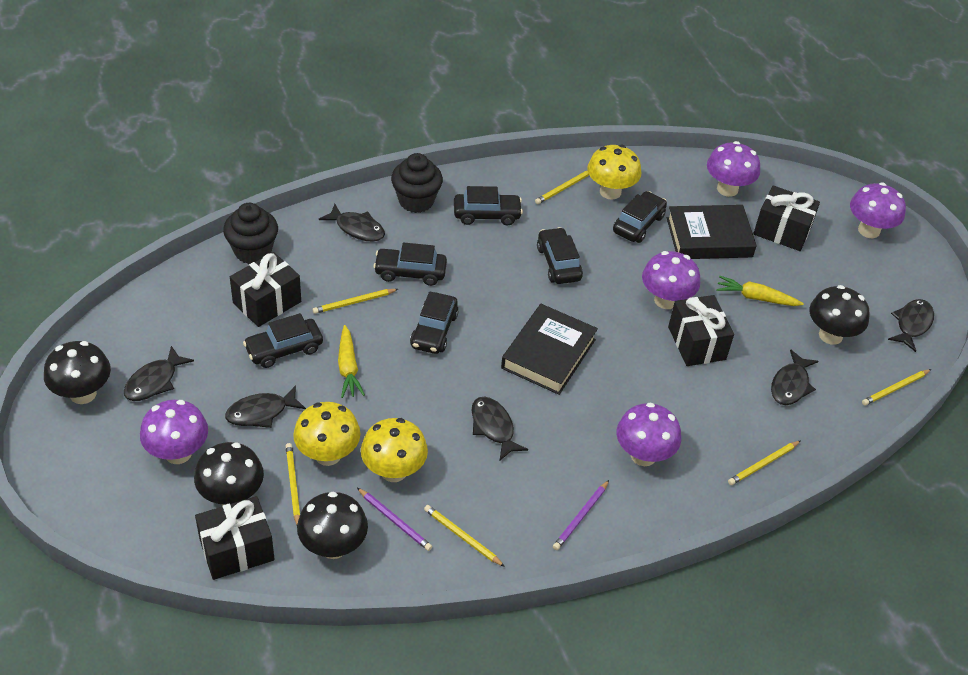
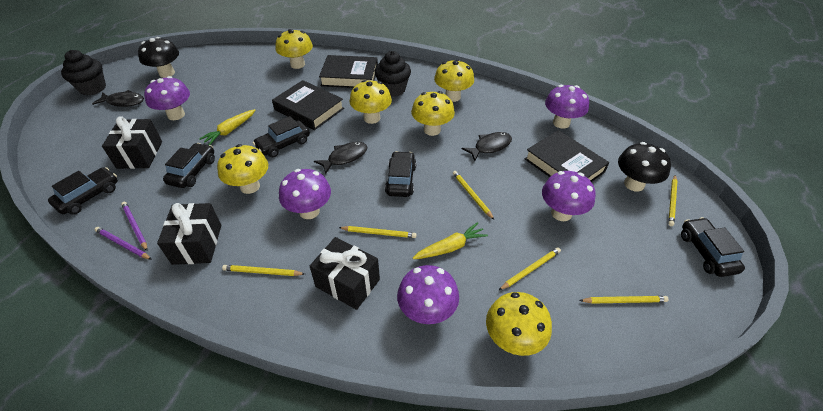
black book: [501,304,598,395] [667,205,757,259] = 2 -> [272,80,344,130] [319,55,378,88] [525,130,609,182] = 3
black car: [243,313,323,368] [373,242,447,286] [410,292,459,354] [454,186,523,226] [537,227,583,284] [613,191,667,243] = 6 -> [48,167,118,215] [163,143,215,188] [253,116,310,157] [385,151,416,197] [681,217,745,277] = 5
black fish: [124,346,194,401] [225,385,306,428] [319,204,385,241] [472,397,528,461] [771,349,818,405] [888,299,934,352] = 6 -> [92,90,144,107] [314,142,367,175] [461,132,512,161] = 3
black gift: [195,496,275,580] [230,252,301,327] [668,295,734,366] [753,185,820,251] = 4 -> [102,116,162,169] [157,203,221,265] [310,237,380,310] = 3
black mushroom: [44,341,111,404] [194,442,264,506] [297,492,368,559] [809,285,870,345] = 4 -> [138,37,179,78] [618,142,671,192] = 2
yellow mushroom: [293,402,360,466] [361,418,428,482] [587,144,641,200] = 3 -> [217,144,268,194] [276,29,313,69] [350,80,392,124] [411,91,455,136] [434,59,474,102] [486,292,552,356] = 6

